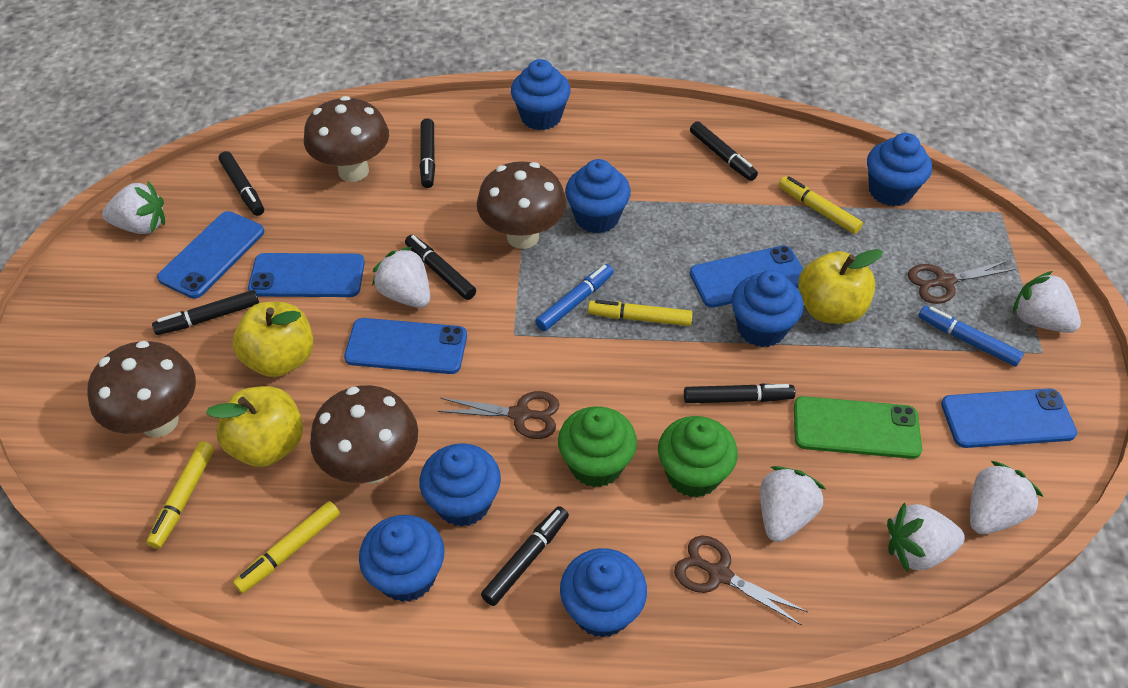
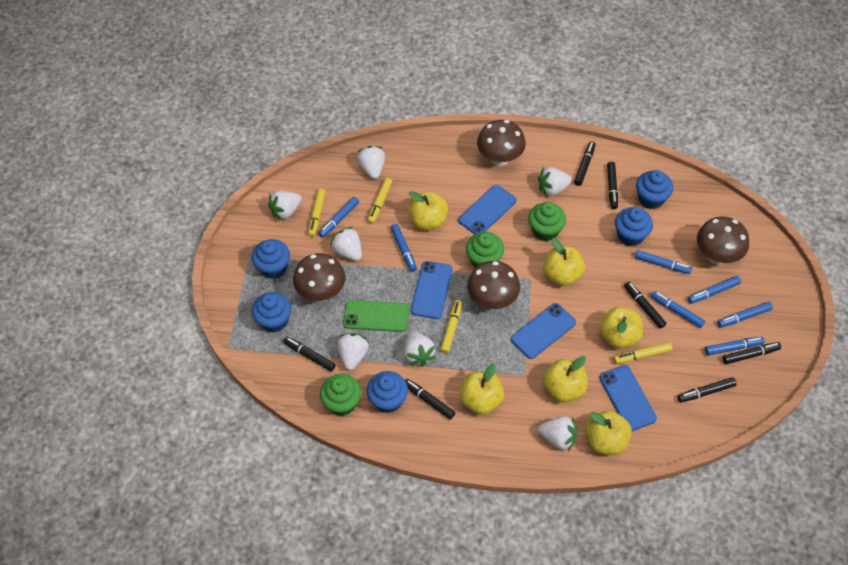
blue cupcake: [359,515,445,602] [419,443,501,527] [511,59,571,130] [560,548,647,638] [565,159,631,233] [731,270,804,347] [867,133,932,206] = 7 -> [252,239,290,279] [252,292,291,332] [367,371,408,413] [615,207,653,246] [636,170,673,209] = 5
blue marker: [535,264,614,331] [918,306,1024,367] = 2 -> [318,197,359,238] [390,224,417,272] [635,250,692,274] [651,291,705,328] [688,276,741,304] [705,337,764,355] [717,302,773,328] = 7
blue phone: [157,211,264,299] [248,253,365,297] [344,318,467,374] [690,245,803,308] [941,388,1077,448] = 5 -> [411,261,452,319] [458,185,517,234] [511,303,576,359] [599,365,657,431] = 4
brown scissors: [438,391,559,439] [674,535,808,626] [908,261,1016,304] = 3 -> none = 0
green cupcake: [558,406,637,488] [658,416,738,498] = 2 -> [320,374,361,416] [466,232,504,268] [528,202,566,241] = 3
white strawberry: [102,181,165,234] [372,246,430,308] [760,466,826,542] [887,502,965,572] [970,461,1043,534] [1013,271,1081,333] = 6 -> [268,191,302,221] [330,227,362,261] [337,333,369,370] [357,146,385,179] [404,332,436,366] [538,167,572,197] [538,417,577,451] = 7
yellow apple: [206,386,303,467] [233,302,314,377] [798,249,883,324] = 3 -> [408,191,448,230] [460,364,504,415] [543,238,585,286] [543,356,588,402] [586,410,632,455] [600,307,643,349] = 6

